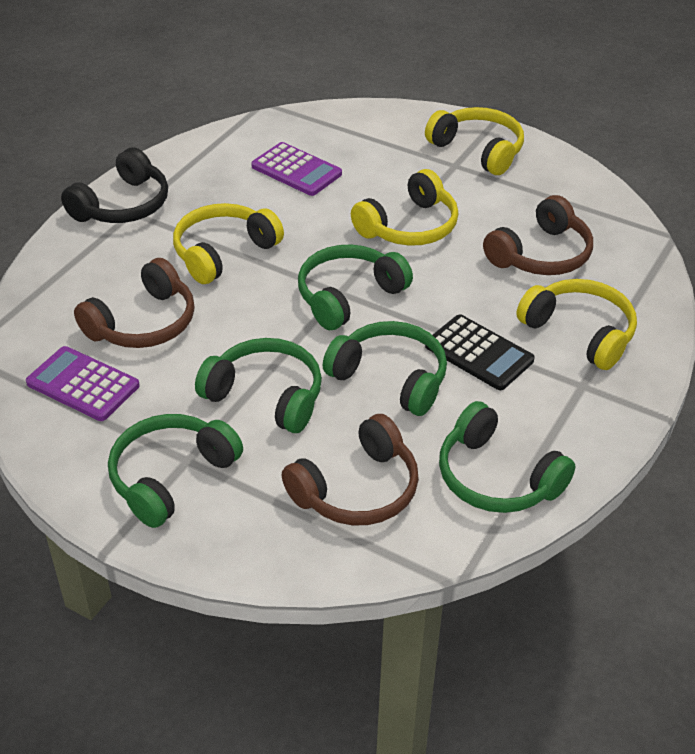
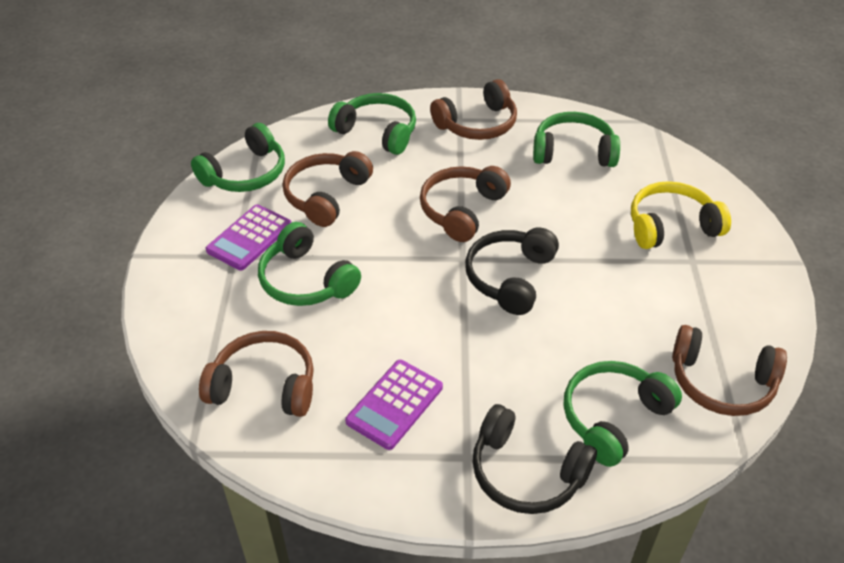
black calculator: [425,314,535,390] = 1 -> none = 0
black headphones: [61,147,168,223] = 1 -> [465,227,559,315] [472,404,597,514] = 2
brown headphones: [74,258,194,348] [282,414,419,525] [483,195,593,275] = 3 -> [199,331,314,417] [283,151,373,227] [420,166,511,242] [430,79,517,140] [672,325,787,416] = 5
yellow headphones: [173,203,284,284] [351,169,458,246] [425,107,524,175] [516,279,637,370] = 4 -> [631,181,731,249] = 1

